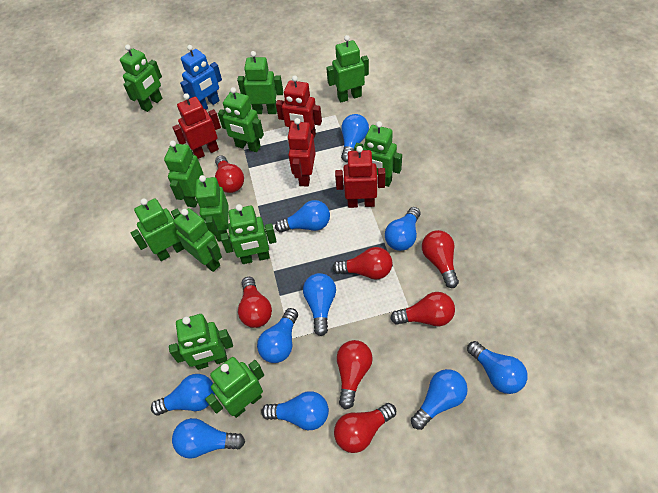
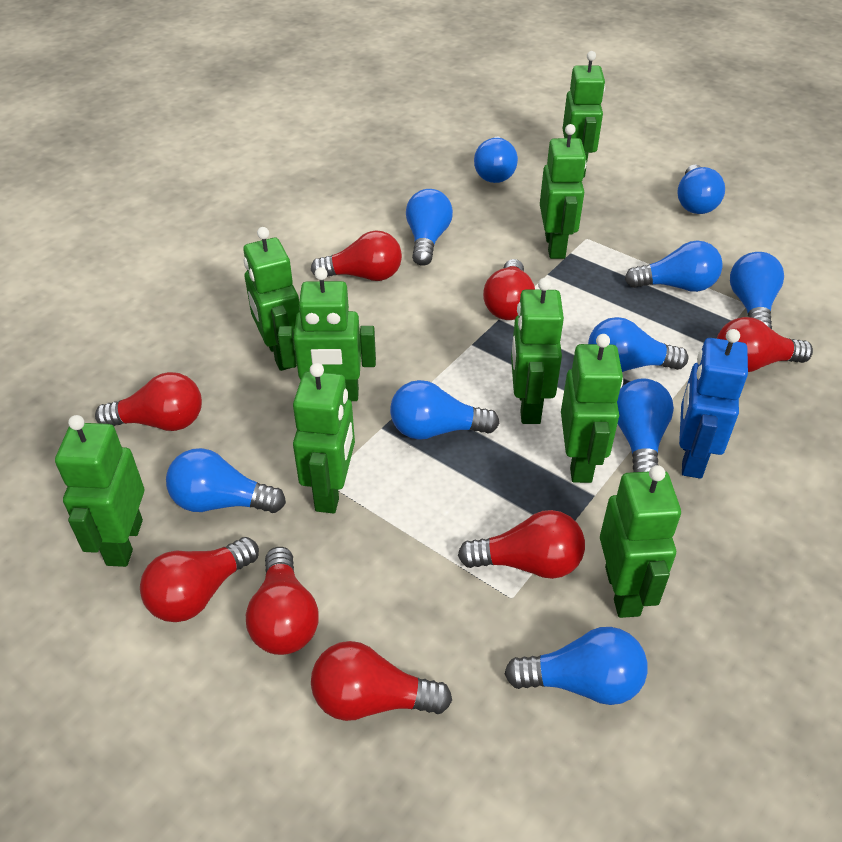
green robot: [120,44,162,112] [131,198,184,261] [164,141,204,207] [169,314,233,370] [174,208,222,272] [195,175,229,242] [205,357,264,418] [218,87,264,152] [220,204,276,264] [237,51,283,114] [326,35,369,103] [354,121,402,187] = 12 -> [55,415,144,567] [243,227,300,371] [278,267,376,401] [293,363,355,513] [511,278,564,424] [540,124,587,259] [561,334,623,483] [563,51,605,178] [600,465,681,618] = 9
red light bulb: [215,155,244,193] [238,277,272,328] [333,247,392,279] [334,403,396,453] [337,340,373,410] [390,292,455,326] [422,230,459,288] = 7 -> [95,372,202,431] [140,537,259,622] [246,547,319,655] [311,230,402,281] [311,641,452,721] [458,510,585,579] [483,259,535,320] [717,317,813,372] = 8
red robot: [172,93,221,159] [276,75,322,137] [287,118,316,187] [335,146,385,208] = 4 -> none = 0

